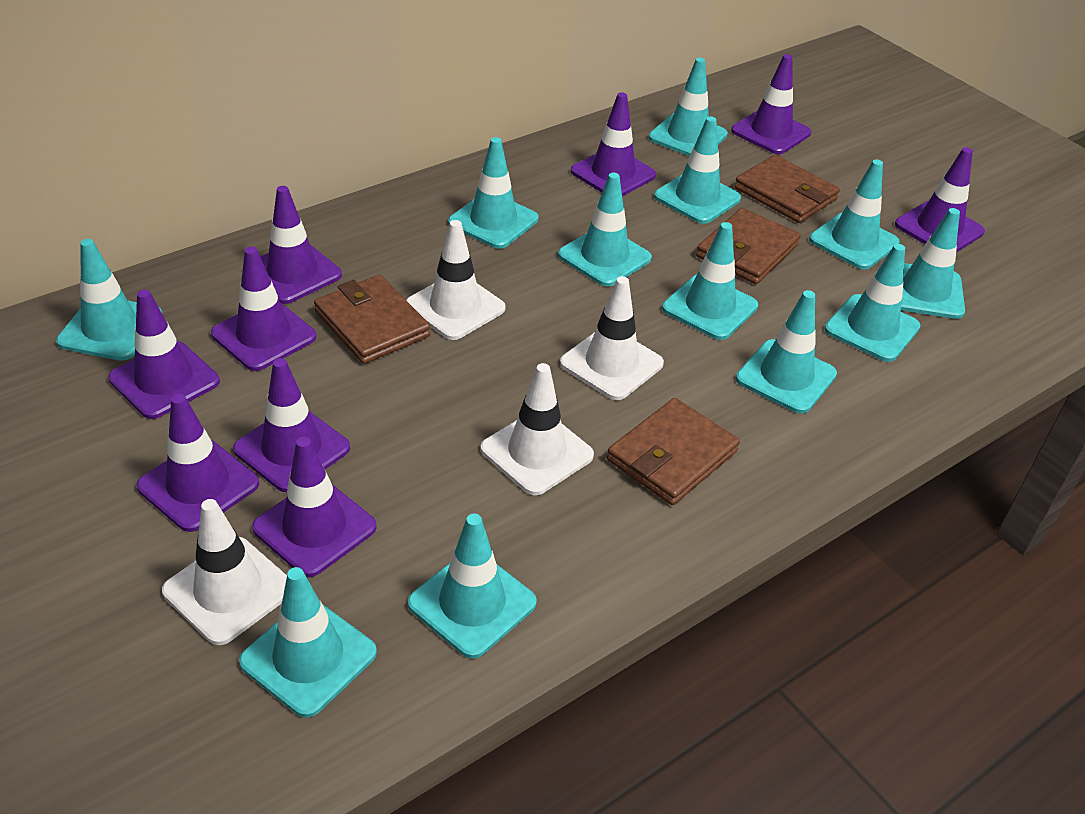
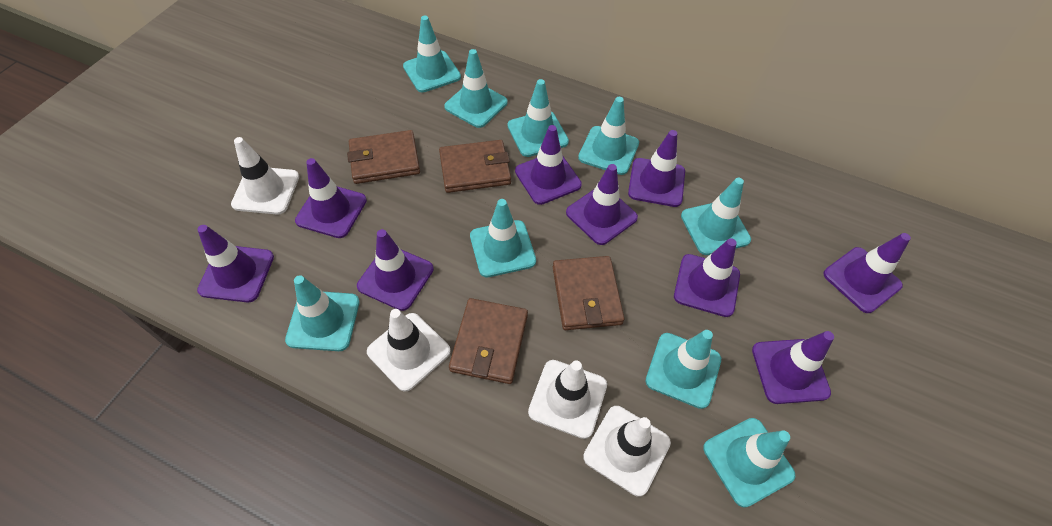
turquoise traffic cone: [56,239,162,361] [239,567,377,718] [408,514,537,659] [448,137,539,249] [558,173,652,286] [649,58,728,156] [654,116,741,224] [662,222,758,340] [736,290,837,414] [809,159,899,270] [824,244,921,362] [901,208,965,319] = 12 -> [285,275,359,351] [403,16,461,92] [444,49,507,128] [470,199,536,277] [508,79,569,157] [578,97,639,175] [645,330,721,409] [681,178,751,255] [703,418,795,508] = 9

